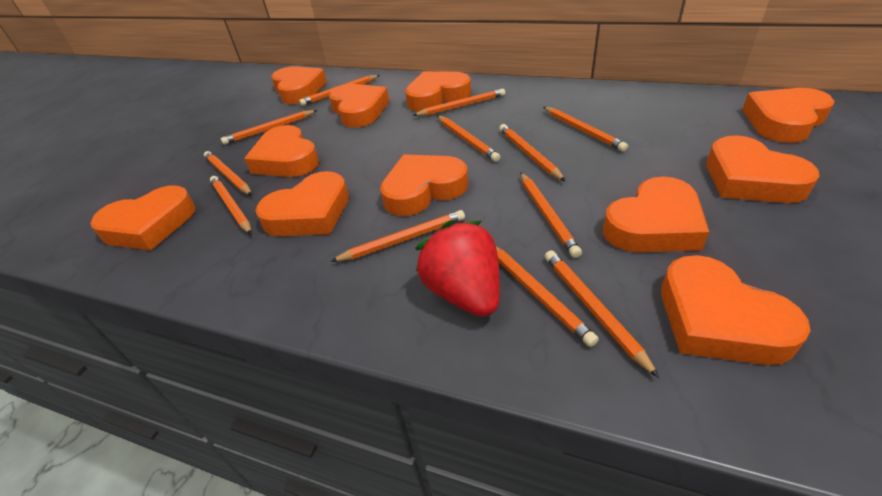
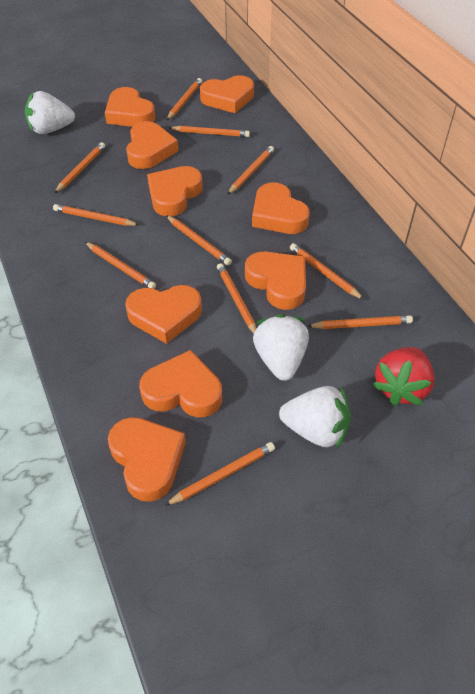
orange heart: [90,185,196,250] [244,125,319,177] [255,171,349,236] [271,66,327,104] [329,84,389,128] [380,154,468,216] [405,71,471,111] [603,176,709,252] [661,255,811,365] [706,135,820,203] [742,88,834,143] = 11 -> [105,87,155,127] [108,417,186,502] [125,285,202,344] [126,121,178,169] [139,350,222,417] [147,166,203,216] [200,75,254,113] [245,252,306,310] [252,183,310,234] = 9
orange pencil: [204,151,252,195] [210,176,252,235] [221,110,317,145] [299,75,380,106] [330,210,465,262] [412,89,505,116] [437,115,500,162] [496,247,599,347] [499,124,565,181] [520,172,582,258] [543,107,628,152] [545,250,659,378] = 12 -> [53,204,139,226] [54,142,105,193] [85,242,156,289] [164,442,275,506] [166,215,232,265] [167,78,202,120] [170,126,250,137] [217,263,257,333] [227,146,274,195] [290,243,364,300] [307,315,413,329] = 11
white strawberry: none = 0 -> [25,91,75,134] [253,314,309,381] [279,386,351,450] = 3

